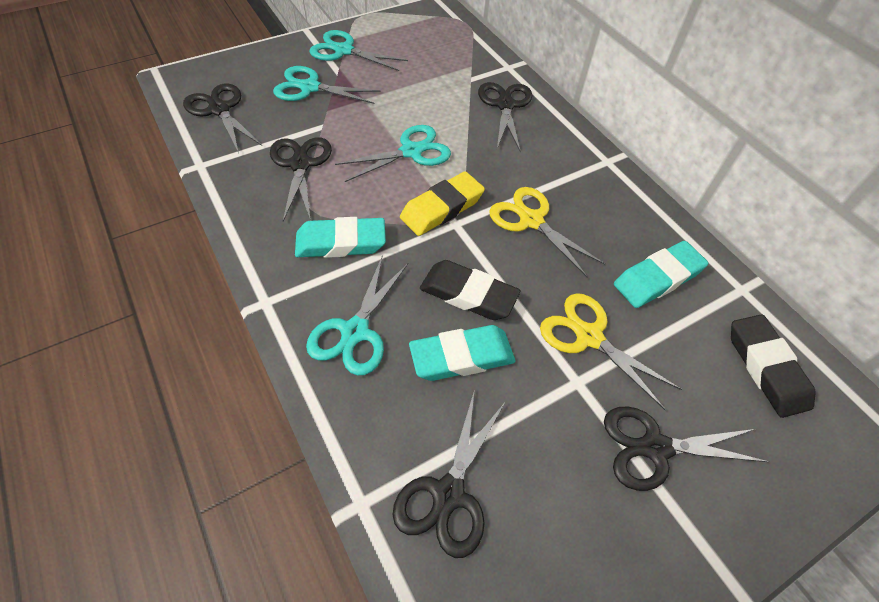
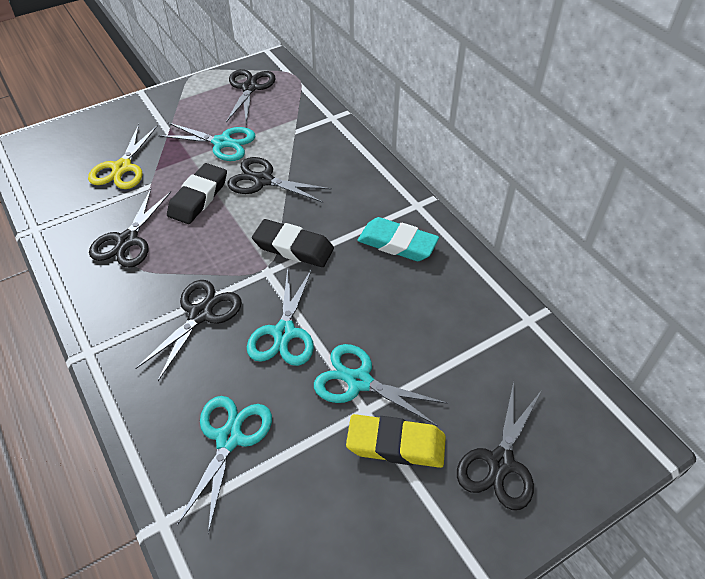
turquoise eraser: [295,217,386,258] [409,325,515,381] [614,241,708,308] = 3 -> [357,217,439,261] = 1
yellow scissors: [489,187,605,278] [540,293,682,410] = 2 -> [88,124,158,189] = 1

